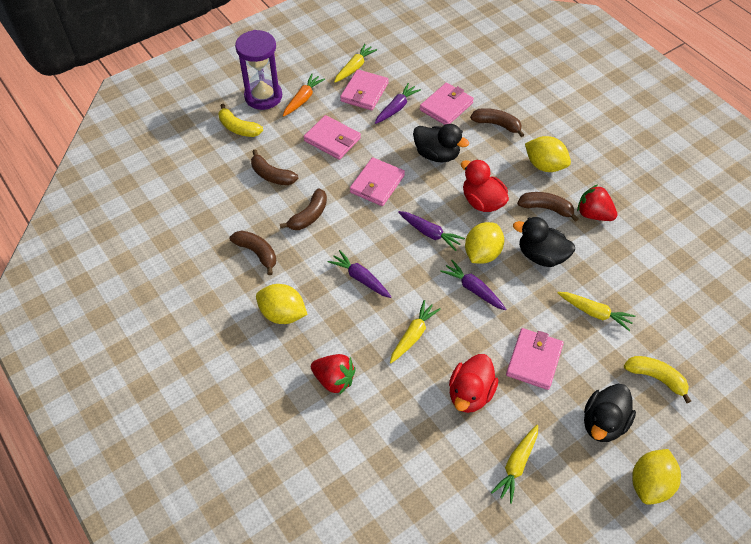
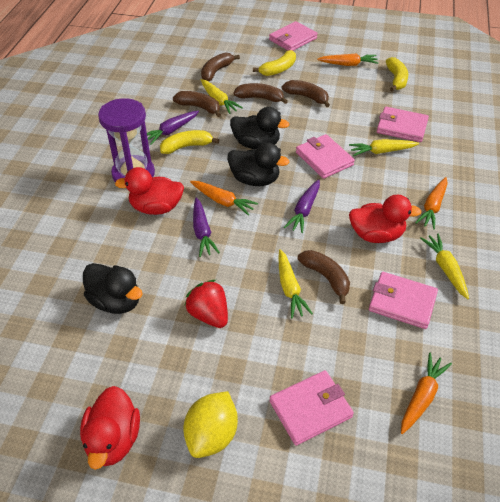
orange carrot: [283,74,325,117] = 1 -> [190,181,258,216] [317,53,378,66] [401,352,452,434] [415,177,448,229] = 4
purple carrot: [328,250,391,298] [375,83,421,124] [398,211,465,251] [440,260,506,310] = 4 -> [147,111,199,145] [193,198,220,257] [284,179,320,233] = 3
red duck: [449,354,498,413] [461,159,509,212] = 2 -> [80,386,140,470] [115,167,184,215] [349,195,422,243] = 3
red strawberry: [311,354,356,395] [577,185,617,221] = 2 -> [184,280,228,328] = 1
yellow banana: [219,104,263,137] [624,356,691,403] = 2 -> [160,130,219,154] [253,50,296,76] [386,57,408,92] = 3
yellow lemon: [256,284,308,324] [465,222,504,264] [525,136,571,172] [632,449,681,505] = 4 -> [183,391,238,458] = 1

